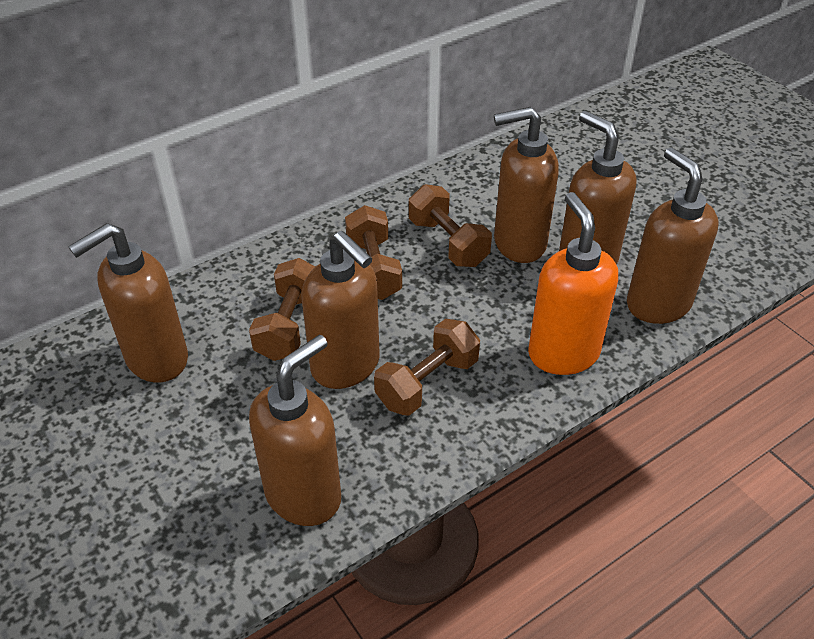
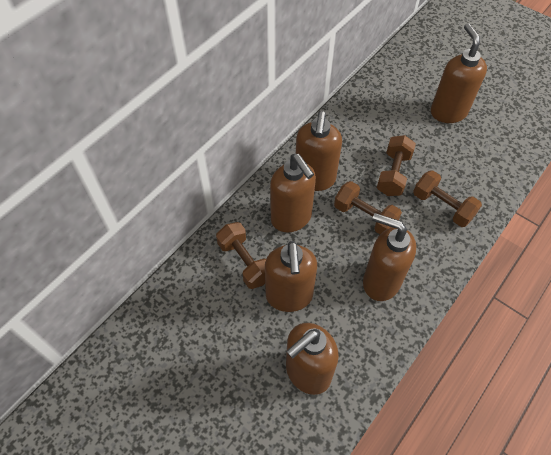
orange soap dispenser: [528,192,618,375] = 1 -> none = 0

